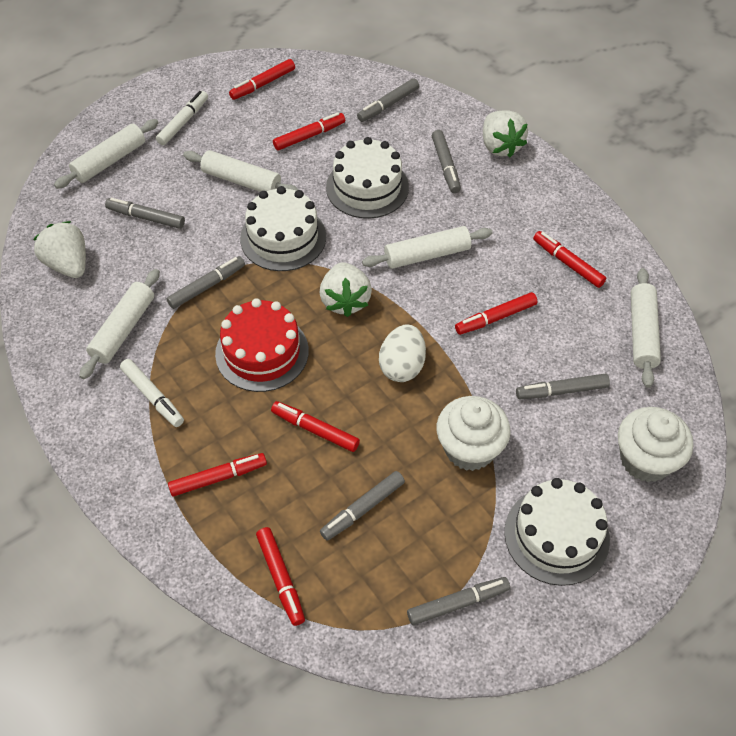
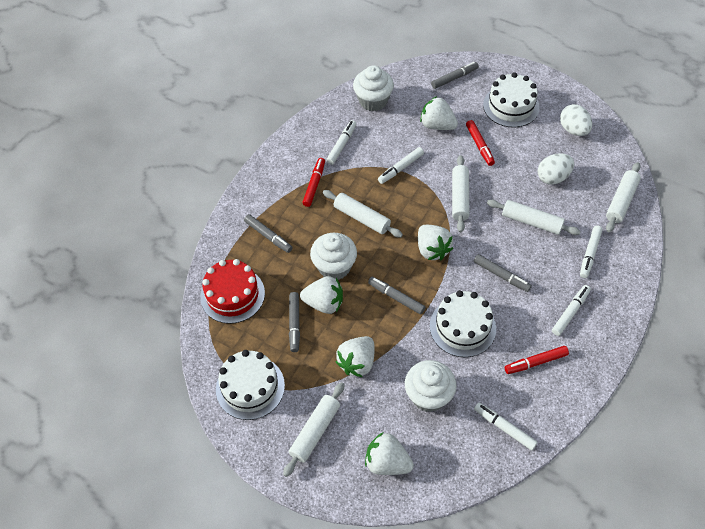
grey marker: [105,198,185,229] [166,256,245,309] [320,471,405,541] [357,78,419,122] [407,577,510,625] [432,130,461,193] [516,374,610,399] = 7 -> [244,214,293,253] [289,292,300,352] [368,277,425,314] [431,62,479,89] [474,254,532,292] = 5
red marker: [168,453,267,497] [229,59,295,100] [256,527,305,626] [271,401,360,452] [273,112,345,151] [455,292,538,335] [533,231,606,288] = 7 -> [302,158,325,207] [466,120,495,166] [505,346,569,374] = 3
white cupcake: [436,396,511,471] [618,407,693,482] = 2 -> [310,233,357,280] [353,65,394,111] [405,360,457,412] = 3
white egg: [379,325,426,382] = 1 -> [538,153,574,185] [560,104,592,136] = 2
white marker: [120,359,184,427] [156,91,208,145] = 2 -> [326,120,356,165] [378,147,424,184] [474,403,538,450] [552,285,591,336] [580,225,603,278] = 5
white strawberry: [33,221,86,278] [320,262,372,317] [483,110,528,158] = 3 -> [300,276,343,314] [336,336,374,377] [365,433,414,475] [418,225,453,260] [420,96,458,130] = 5

